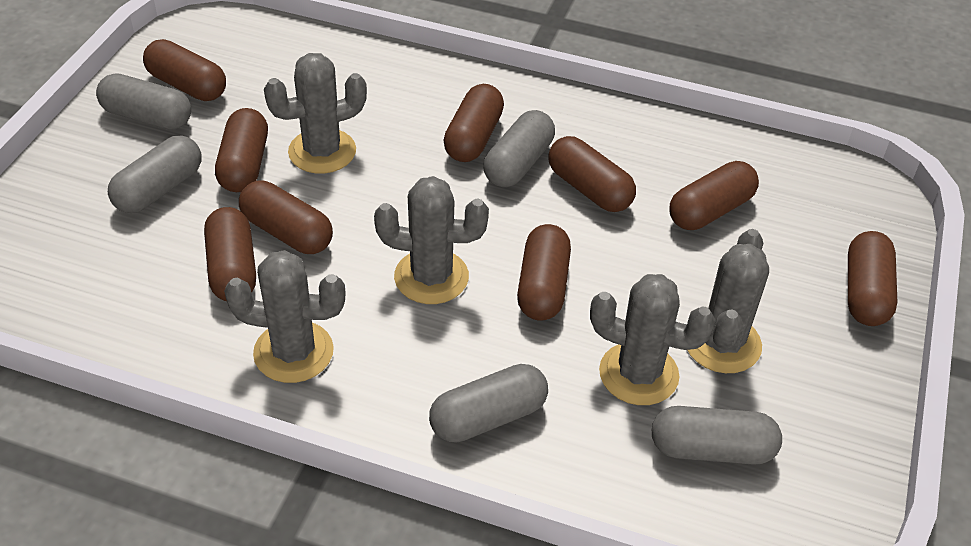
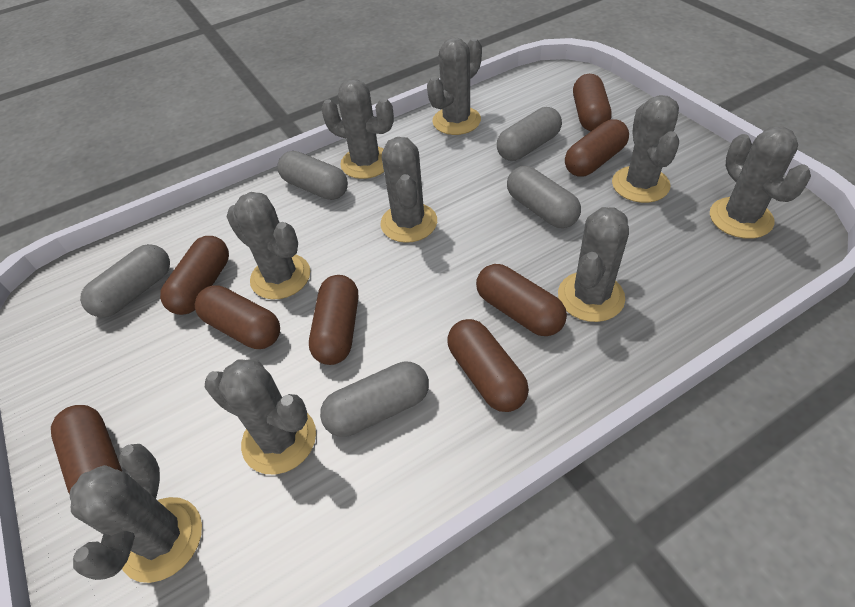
brown capsule: [143,39,226,101] [204,207,256,301] [215,108,268,192] [239,180,333,254] [443,84,504,162] [517,224,571,321] [549,136,636,212] [669,161,759,230] [848,231,897,326] = 9 -> [51,405,122,494] [160,236,229,315] [195,285,280,349] [309,275,358,365] [447,319,529,412] [476,264,567,336] [565,119,629,177] [573,74,611,131] = 8
grey cactus: [224,250,346,383] [264,53,367,174] [374,176,489,304] [590,274,715,405] [687,229,769,373] = 5 -> [70,444,202,583] [205,359,316,474] [227,192,310,300] [321,79,394,179] [381,137,437,243] [427,37,482,135] [558,207,629,322] [612,95,679,203] [710,127,811,239] = 9

